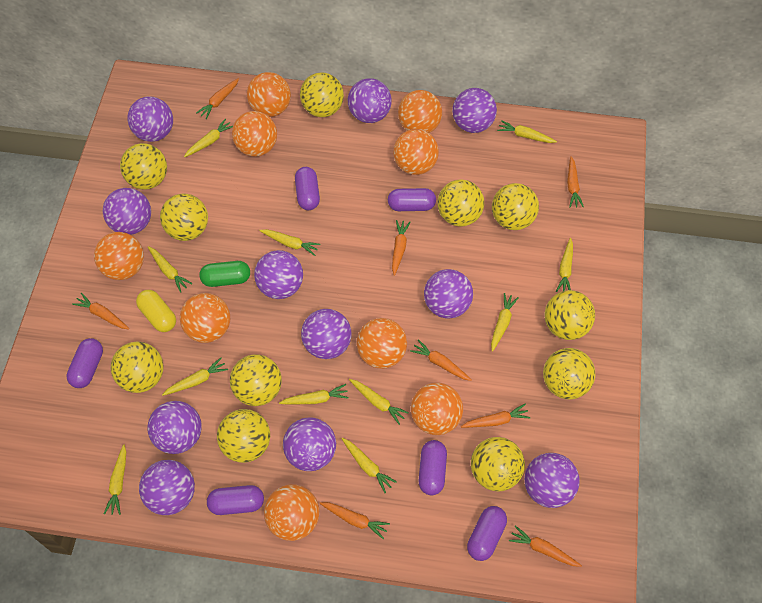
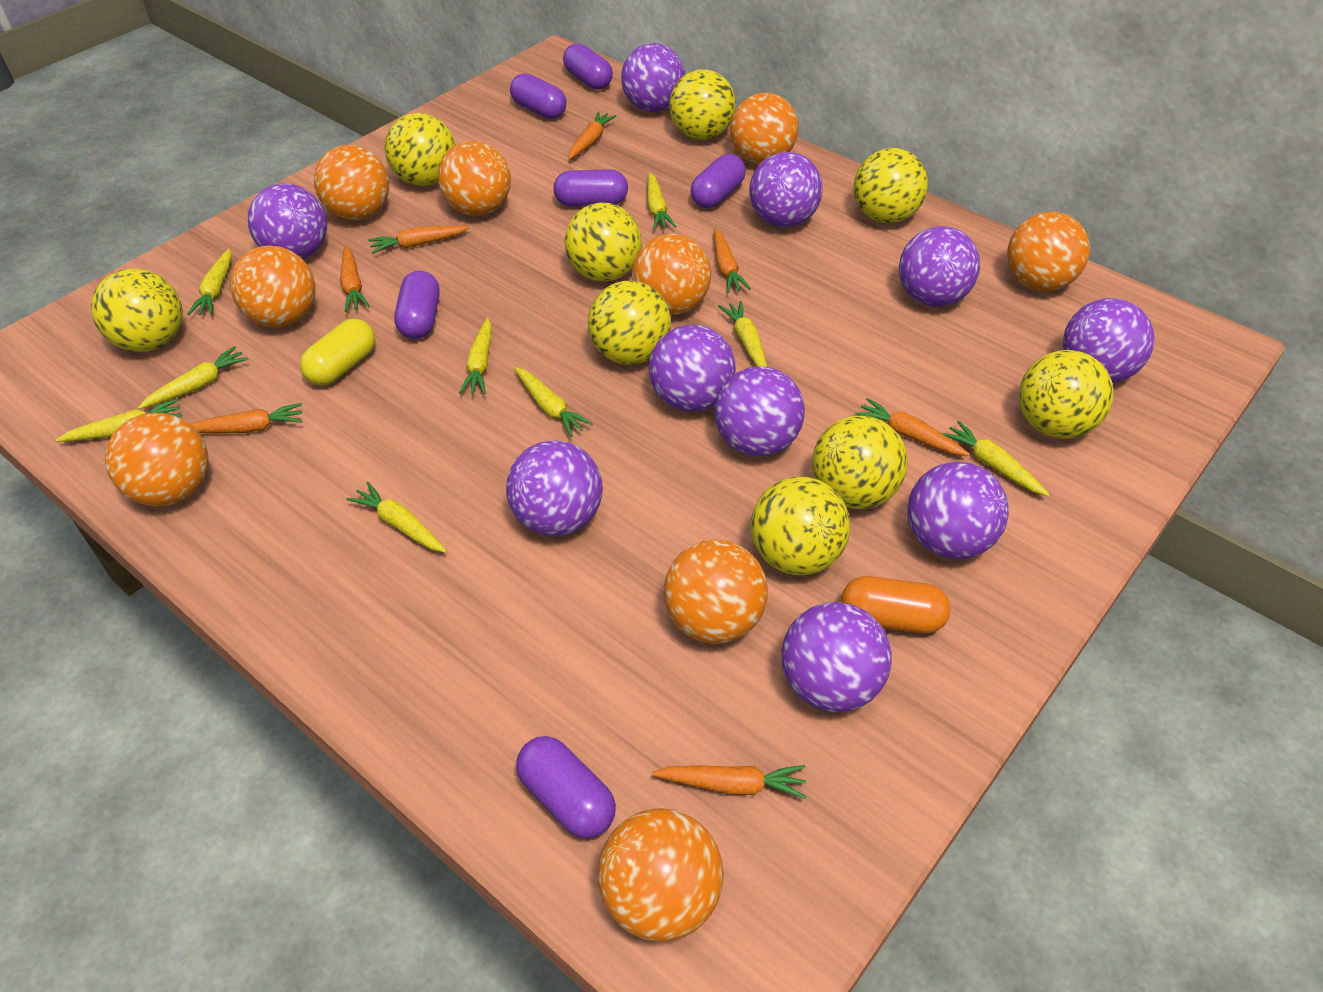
green capsule: [199,261,250,287] = 1 -> none = 0
orange capsule: none = 0 -> [842,576,951,634] = 1
orange carrot: [72,293,129,329] [196,78,239,119] [319,502,390,539] [392,220,410,276] [410,339,472,381] [461,404,531,428] [509,526,582,567] [567,156,584,207] = 8 -> [190,403,302,433] [340,246,370,312] [368,225,470,254] [568,112,616,160] [652,765,807,799] [714,229,751,293] [855,398,970,456] = 7
purple ball: [103,188,151,235] [127,96,173,142] [139,460,195,515] [147,401,202,454] [254,250,303,299] [283,417,336,471] [301,309,351,359] [348,78,392,123] [424,269,473,319] [452,88,497,133] [524,453,579,508] = 11 -> [248,183,327,259] [506,440,603,536] [621,43,685,112] [649,325,736,412] [714,366,805,457] [749,152,823,228] [781,602,892,712] [899,226,980,307] [907,462,1009,559] [1063,298,1155,383] = 10
yellow ball: [111,341,164,393] [120,143,167,189] [160,193,208,241] [217,409,270,463] [230,354,282,406] [300,72,344,117] [437,179,484,226] [471,437,525,492] [492,183,539,230] [543,348,595,399] [544,290,595,340] = 11 -> [91,269,182,352] [385,113,456,186] [565,202,642,282] [588,281,671,365] [669,69,736,140] [751,477,850,575] [812,416,908,509] [854,148,928,224] [1019,350,1114,439] = 9
yellow carrot: [104,444,126,515] [148,246,193,293] [162,357,228,396] [184,118,233,157] [259,229,321,256] [279,384,349,404] [341,438,397,493] [349,379,409,425] [491,293,519,352] [497,120,557,143] [556,238,573,292] = 11 -> [56,399,182,442] [138,346,249,409] [188,248,232,315] [346,482,447,553] [459,317,492,394] [514,367,593,437] [647,172,676,230] [718,301,767,367] [942,421,1050,496] = 9

